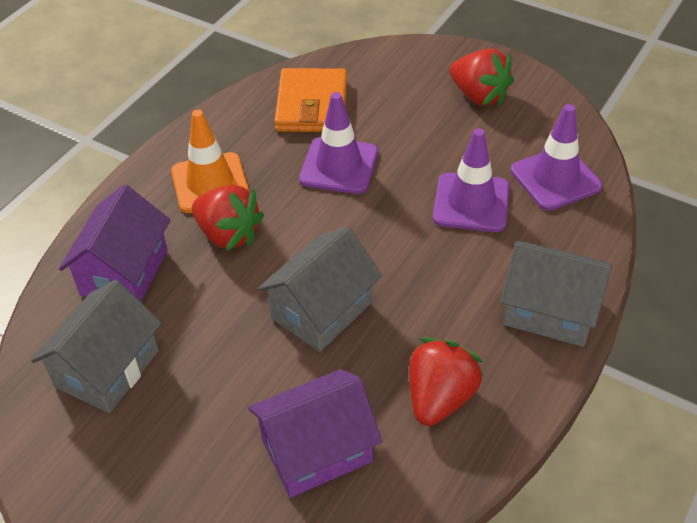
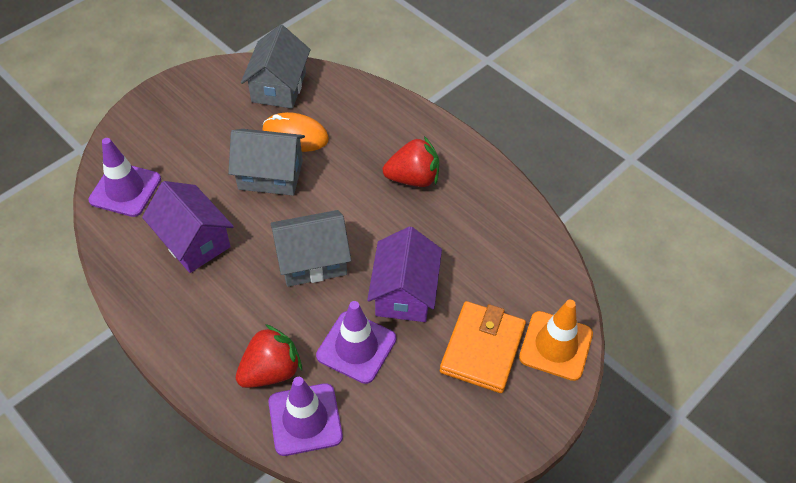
orange mouse: none = 0 -> [262,112,329,152] = 1
red strawberry: [192,185,264,251] [409,338,483,426] [450,49,514,106] = 3 -> [236,324,302,388] [383,136,439,187] = 2

